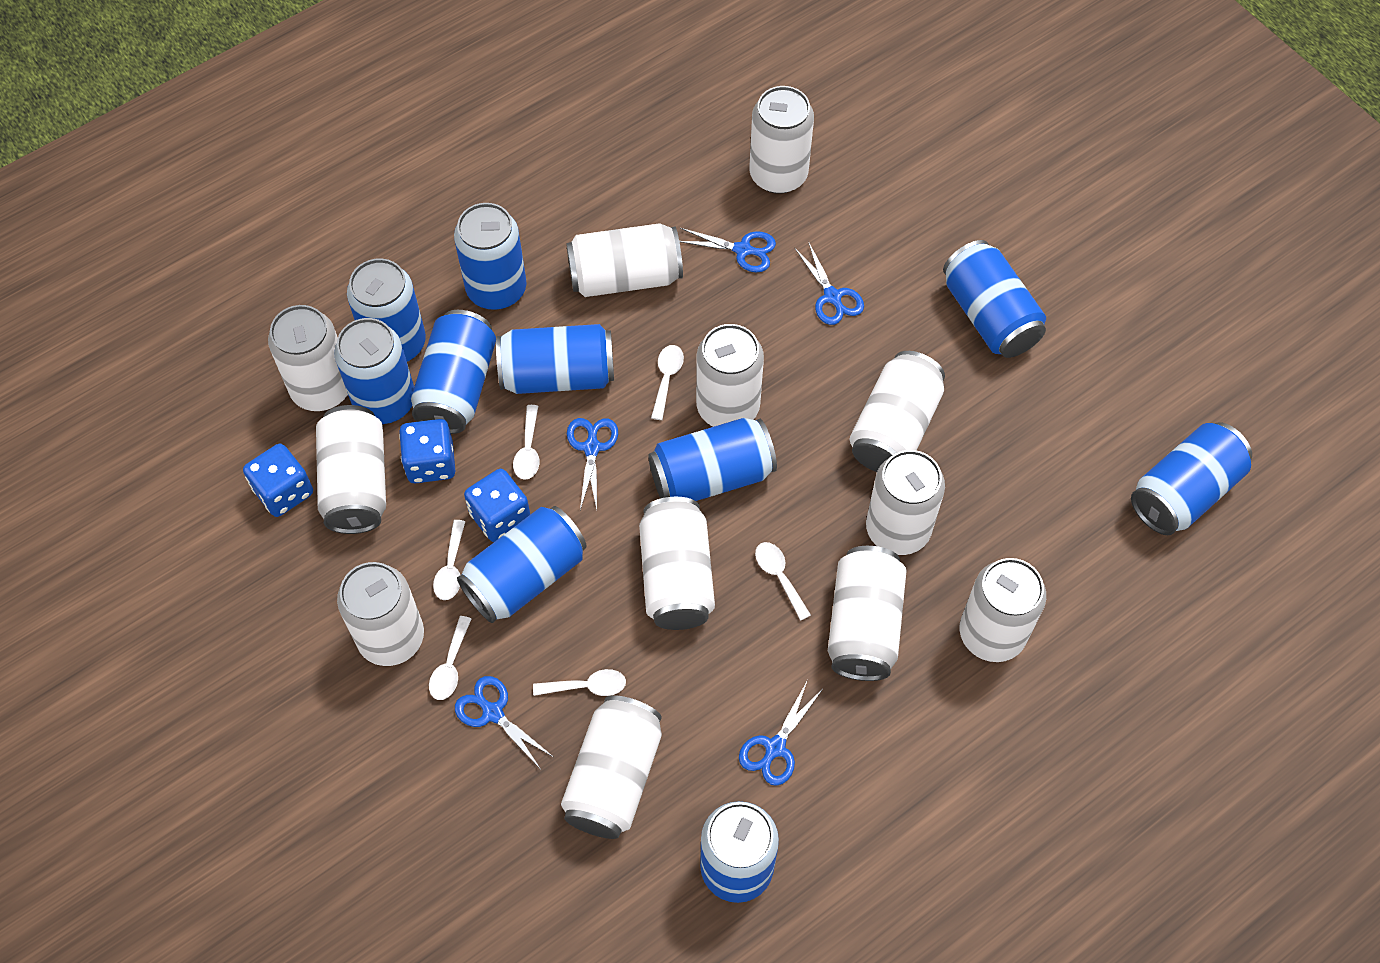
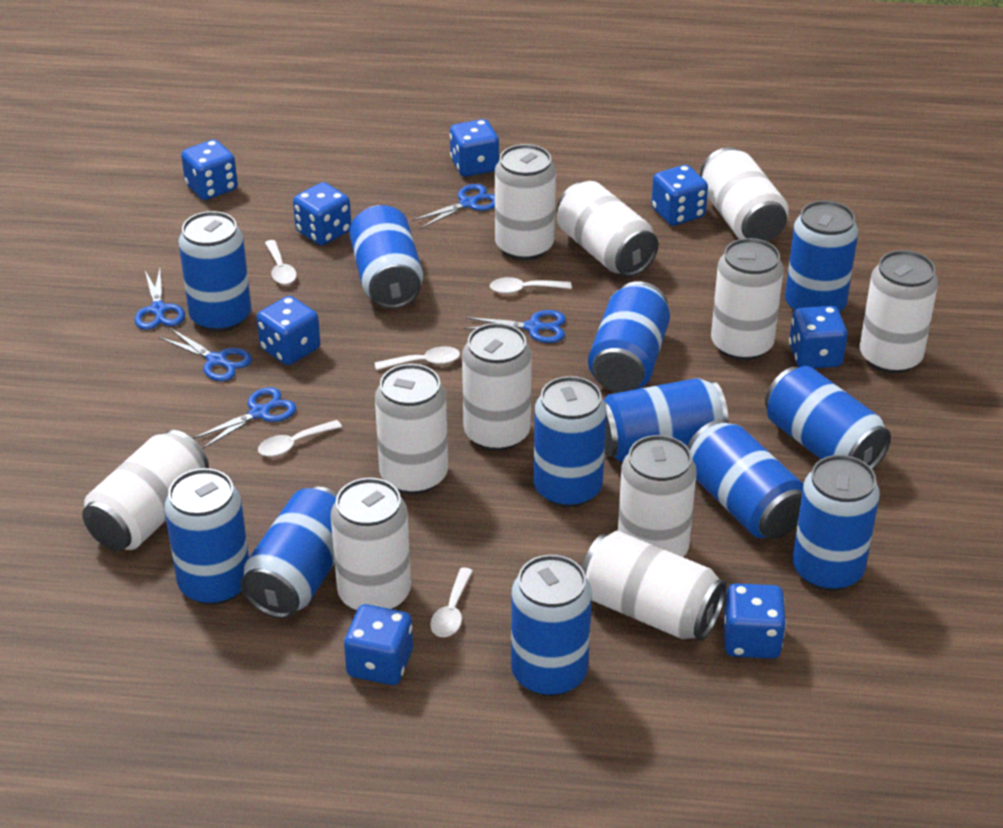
blue can: [334,318,414,424] [347,258,426,362] [411,310,496,434] [454,203,527,310] [457,506,587,623] [496,324,614,394] [648,418,777,501] [700,801,779,903] [943,240,1046,358] [1131,422,1252,535] = 10 -> [164,468,249,605] [178,211,251,332] [241,487,338,618] [349,205,423,309] [511,555,592,696] [534,376,607,508] [588,281,670,392] [604,378,728,462] [687,420,803,539] [765,366,891,470] [785,201,858,312] [793,455,880,591] = 12
blue dice: [243,444,313,517] [399,419,455,484] [464,469,530,542] = 3 -> [181,139,238,200] [257,296,320,365] [293,182,351,245] [344,604,413,685] [450,119,499,177] [651,165,708,226] [724,583,786,659] [789,306,848,369] = 8
white can: [268,305,348,411] [316,405,386,534] [337,562,424,666] [561,695,662,839] [566,223,683,297] [639,497,715,630] [696,324,764,427] [749,86,814,194] [828,546,906,681] [850,351,945,472] [866,450,945,555] [960,558,1046,662] = 12 -> [82,430,209,551] [331,478,411,611] [375,364,448,494] [462,323,532,451] [495,144,556,261] [557,181,658,277] [582,531,727,641] [618,435,697,557] [700,147,789,242] [711,238,784,361] [860,250,938,374] = 11
white spoon: [429,616,471,700] [433,520,465,600] [513,405,540,480] [533,669,626,696] [651,345,684,420] [755,542,811,621] = 6 -> [258,420,342,457] [265,240,297,285] [374,346,460,370] [430,567,473,637] [490,277,572,294] = 5

